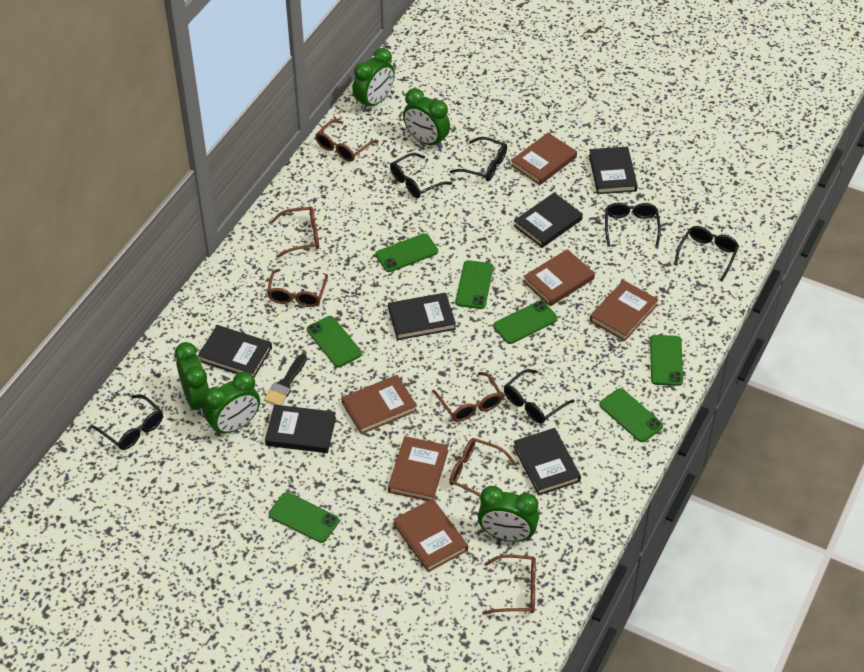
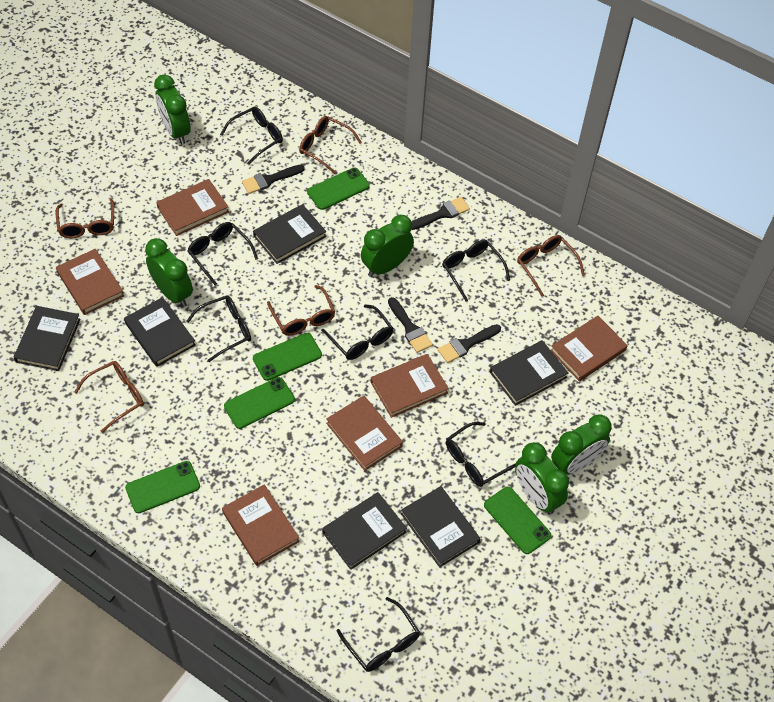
black brush: [264,354,307,405] = 1 -> [242,165,305,194] [388,297,433,353] [412,197,470,230] [438,324,501,363] = 4
black glasses: [92,394,163,450] [390,153,452,198] [450,137,507,181] [504,369,575,424] [605,203,661,248] [674,226,739,282] = 6 -> [186,295,251,362] [187,222,258,285] [220,107,283,165] [321,305,393,360] [336,597,420,672] [442,240,510,302] [446,422,516,487] = 7
brown glasses: [267,269,328,307] [270,207,319,258] [316,120,379,162] [432,372,503,422] [449,438,516,497] [482,555,536,615] = 6 -> [56,198,114,238] [74,361,144,433] [267,285,335,336] [299,116,362,174] [517,235,585,297] = 5
green phone: [269,492,339,543] [307,316,362,367] [375,233,438,272] [456,260,493,309] [494,300,558,344] [599,388,663,442] [650,335,683,386] = 7 -> [125,461,200,513] [224,377,295,429] [253,333,322,381] [307,168,370,210] [484,487,551,554] = 5

